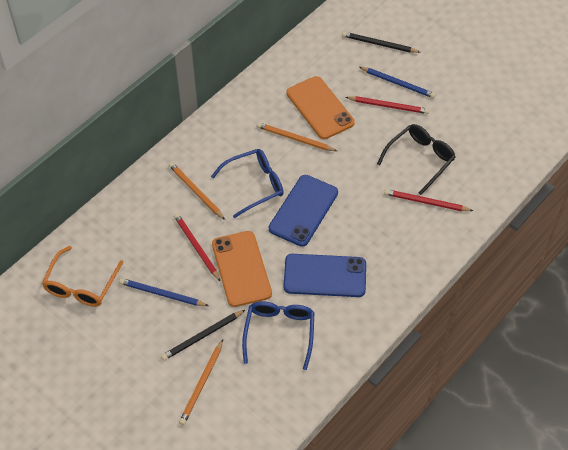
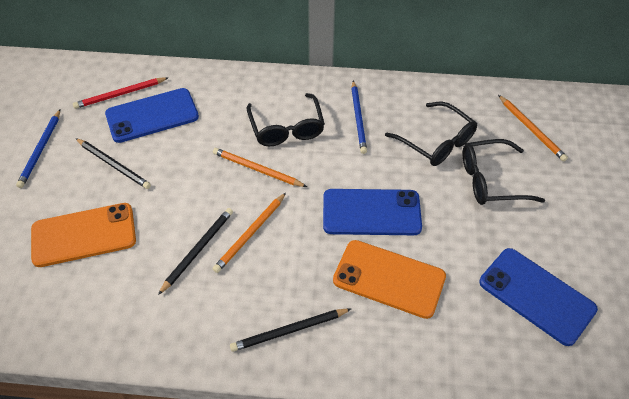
black glasses: [377,124,456,195] = 1 -> [246,93,325,146] [385,101,477,166] [463,139,545,205] = 3
black pencil: [161,310,245,361] [342,32,420,53] = 2 -> [75,138,151,189] [158,208,233,295] [230,309,351,352] = 3
blue glasses: [211,149,284,218] [242,301,315,370] = 2 -> none = 0
blue phone: [269,175,338,247] [283,254,366,297] = 2 -> [105,88,199,143] [323,189,422,235] [479,248,598,346] = 3
orange glasses: [42,246,123,307] = 1 -> none = 0
red pencil: [174,213,221,282] [346,96,429,114] [384,189,473,211] = 3 -> [73,77,169,109] = 1

